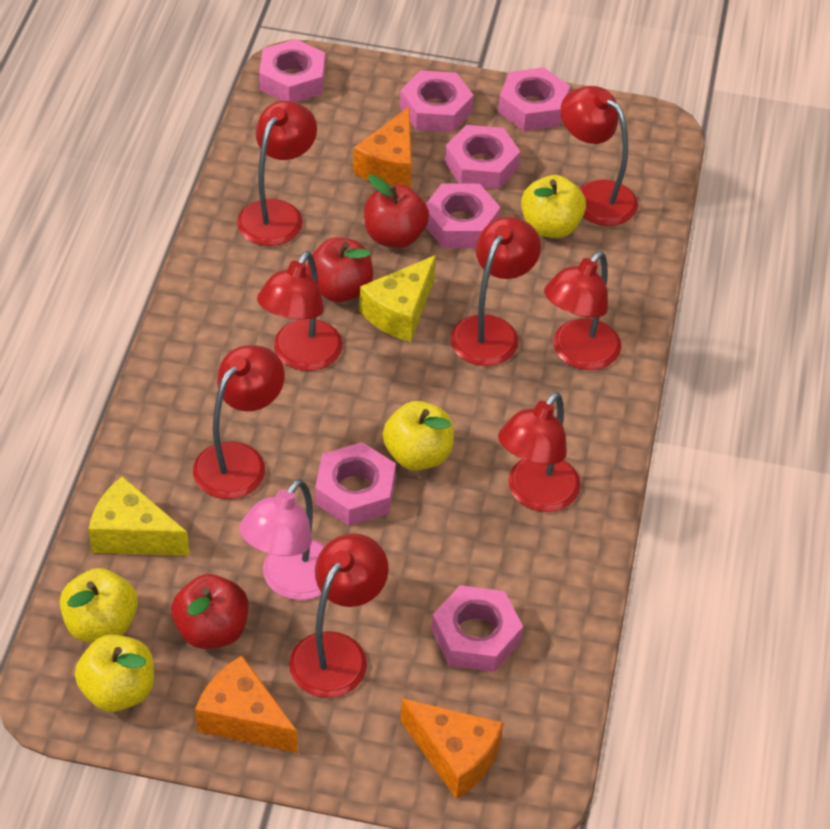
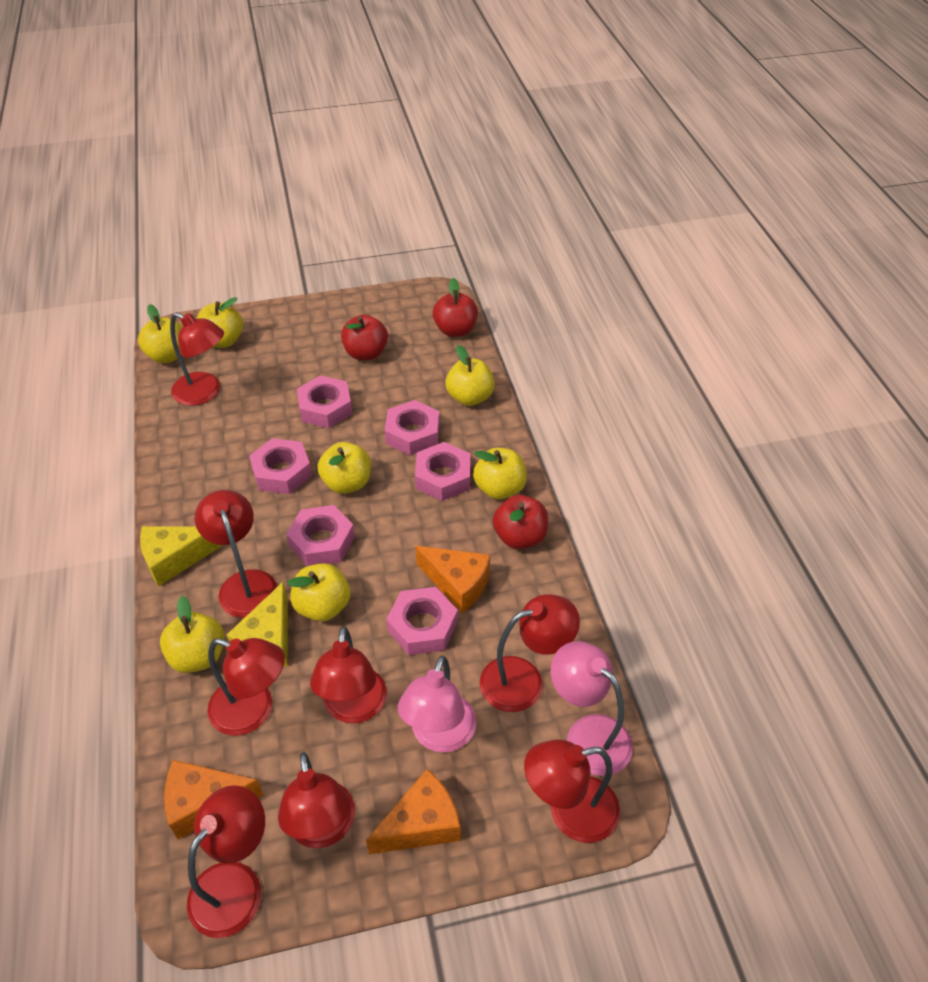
pink lamp: [239,479,325,600] = 1 -> [398,656,477,753] [551,641,633,776] = 2
pink nut: [259,39,325,102] [315,442,396,526] [400,70,474,132] [426,183,501,248] [432,585,523,672] [445,125,521,190] [498,67,570,131] = 7 -> [249,438,312,494] [286,505,355,566] [297,376,352,428] [385,400,440,455] [386,587,458,655] [415,442,470,501] = 6
yellow apple: [60,568,138,643] [75,634,154,712] [383,401,454,470] [521,175,586,238] = 4 -> [138,304,182,363] [160,596,224,673] [197,297,243,348] [288,563,351,621] [317,442,371,494] [445,345,495,406] [473,448,527,499] = 7

